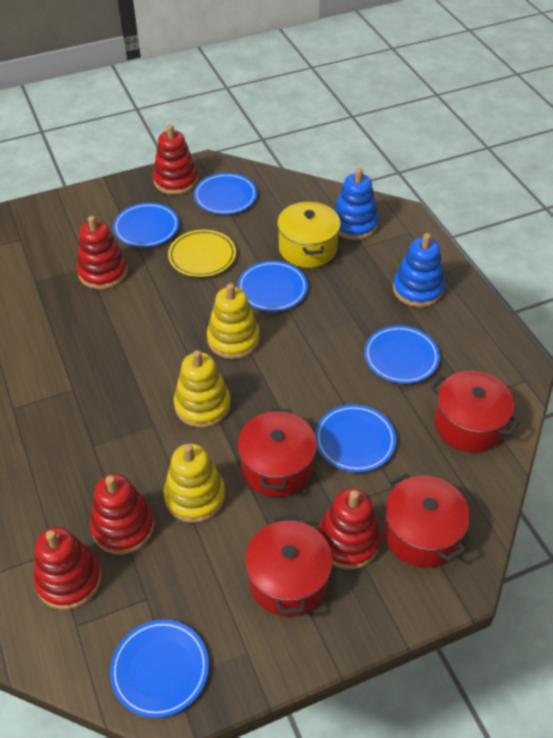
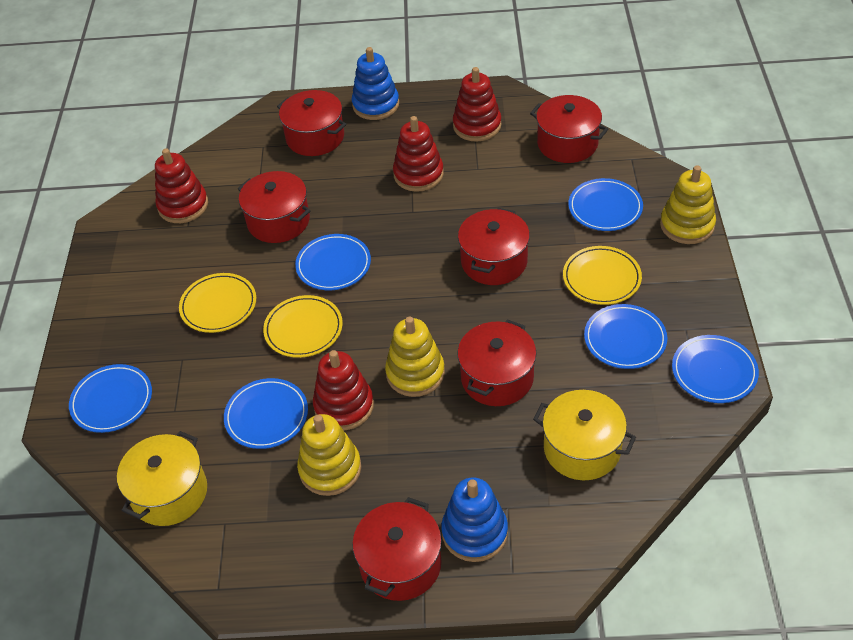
red pot: [238,408,317,497] [245,516,332,617] [383,473,470,568] [430,371,520,452] = 4 -> [238,171,311,243] [277,90,346,156] [352,497,442,601] [457,319,537,406] [458,208,530,285] [530,95,608,163] = 6
red stacking toy: [34,527,102,610] [77,216,128,289] [90,474,155,555] [153,125,198,195] [318,488,381,569] = 5 -> [155,148,208,223] [313,350,374,430] [393,116,444,192] [453,67,501,142] = 4
yellow plate: [168,230,236,277] = 1 -> [179,273,256,333] [263,295,343,358] [563,246,642,305] = 3
yellow pot: [277,201,341,268] = 1 -> [117,431,207,526] [533,390,636,480] = 2

